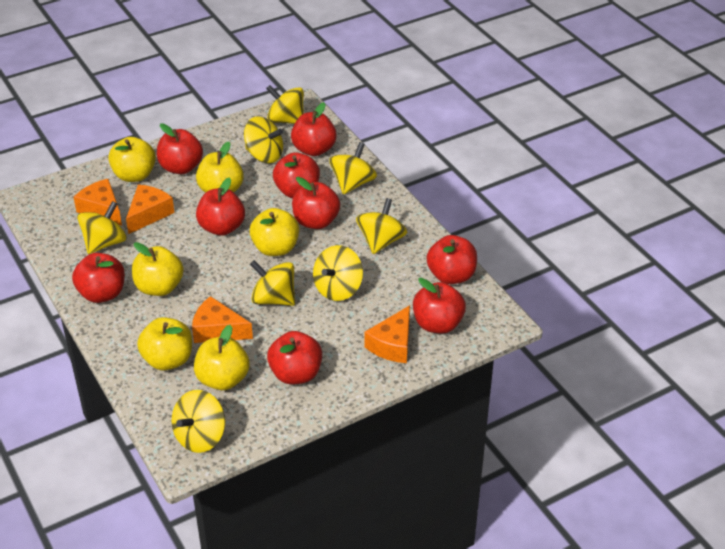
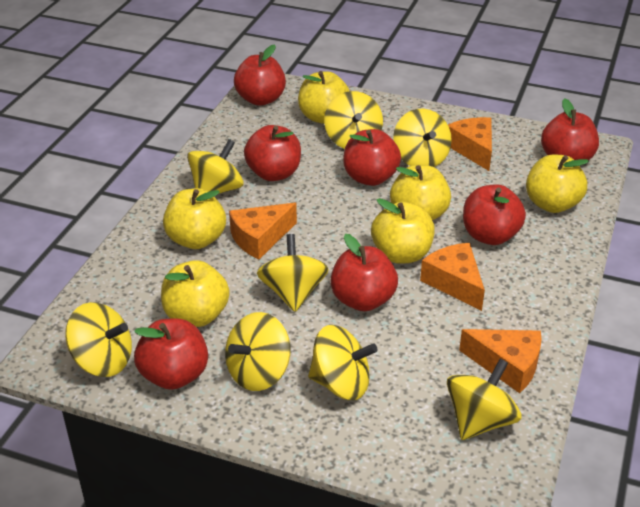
red apple: [72,253,125,303] [157,123,203,174] [196,177,245,236] [267,331,322,384] [273,152,320,198] [291,102,337,156] [292,177,340,229] [413,278,466,334] [427,235,477,284] = 9 -> [134,319,208,390] [234,44,286,106] [244,125,301,181] [330,234,398,311] [343,129,401,186] [463,184,526,245] [541,98,599,160] = 7

